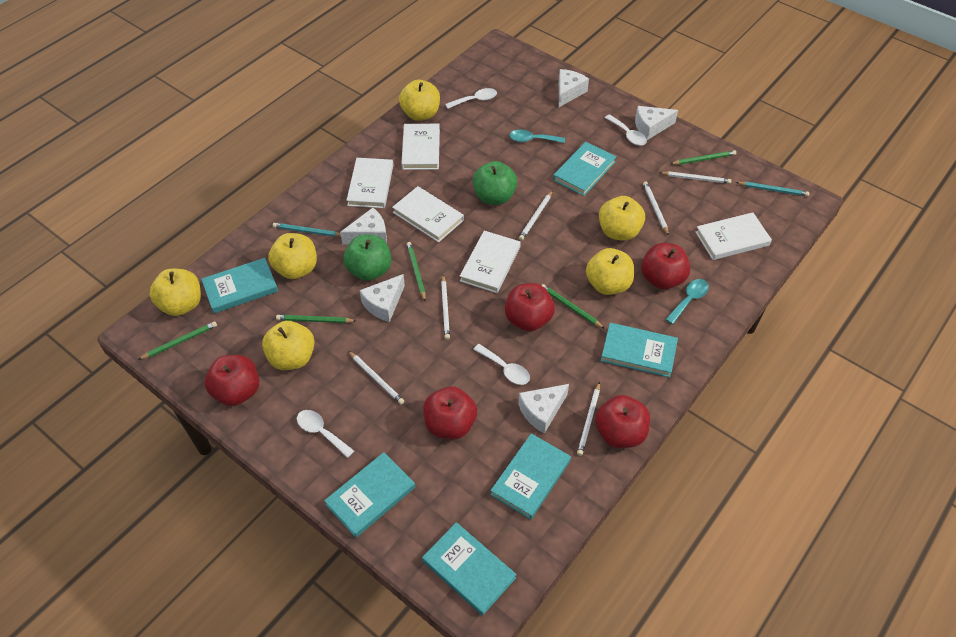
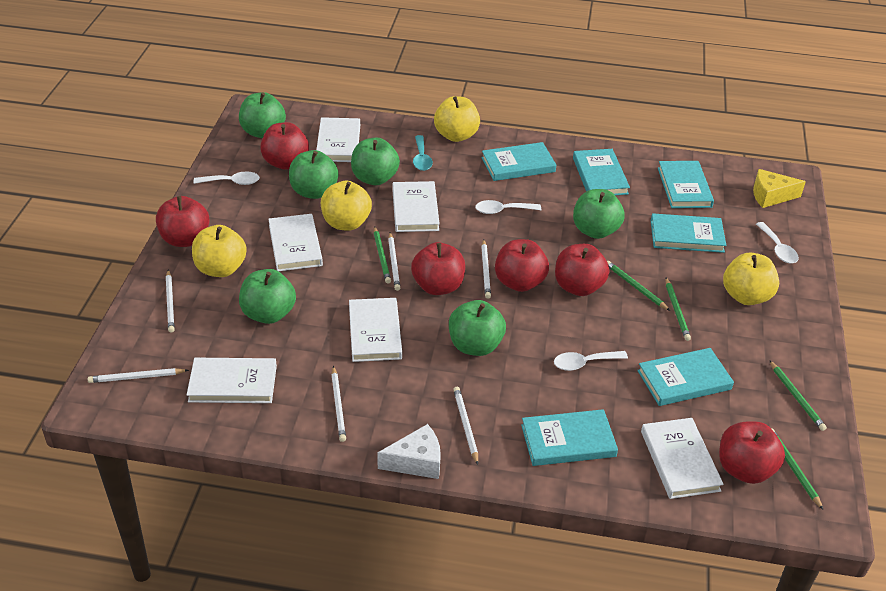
green apple: [343,235,391,281] [473,161,517,205] = 2 -> [239,92,286,138] [239,269,296,324] [289,150,339,199] [351,138,400,185] [449,300,506,356] [573,189,625,239] = 6
red apple: [205,355,259,406] [423,387,477,439] [505,283,555,331] [595,395,650,448] [641,243,690,289] = 5 -> [156,196,210,247] [260,122,309,170] [411,242,465,295] [495,239,549,292] [555,244,609,296] [719,421,785,484] = 6
turquoise pencil: [273,223,341,237] [736,182,810,196] = 2 -> none = 0
turquoise spoon: [509,130,565,143] [665,279,709,324] = 2 -> [413,135,433,171] = 1
white book: [346,158,393,208] [392,186,464,242] [401,124,440,170] [460,231,521,293] [695,212,772,260] = 5 -> [187,358,277,403] [268,214,323,271] [316,117,360,162] [349,298,402,362] [392,181,440,232] [641,418,724,499] = 6
white cheese: [340,208,387,245] [359,274,405,322] [518,384,569,434] [559,69,589,107] [635,106,678,140] = 5 -> [377,424,441,479] = 1
yellow apple: [149,269,201,316] [262,321,315,370] [268,233,317,279] [399,80,440,121] [586,248,634,295] [599,196,645,241] = 6 -> [192,225,247,277] [321,181,372,231] [434,96,480,142] [723,253,779,305] = 4
yellow cheese: none = 0 -> [753,169,806,208] = 1

